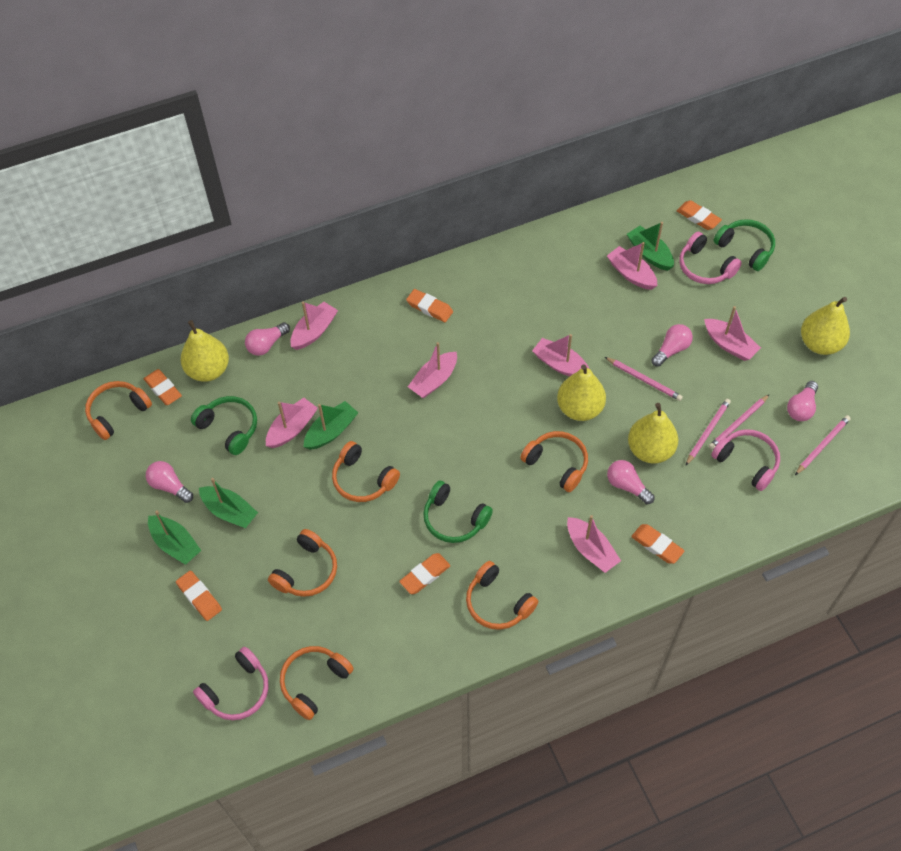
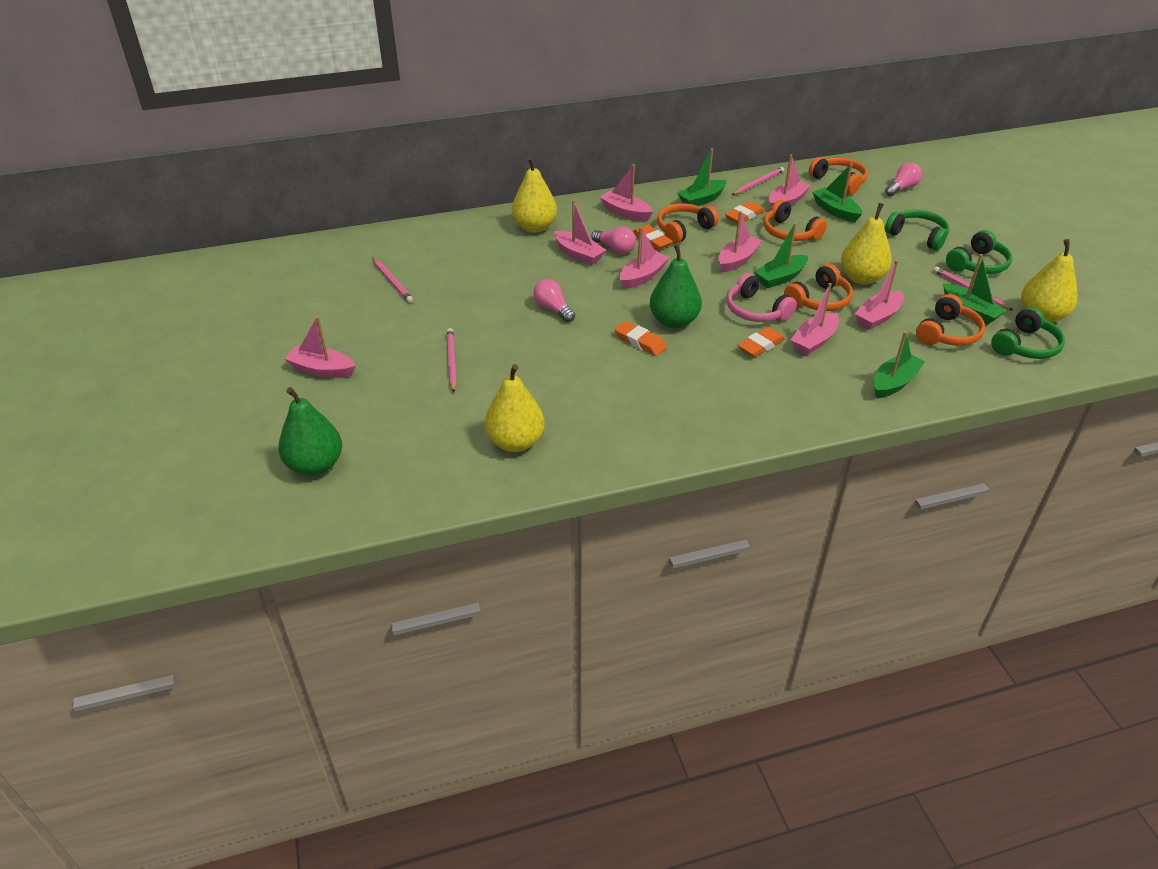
green boat: [148,510,201,565] [199,478,258,528] [304,401,358,450] [627,222,674,271] = 4 -> [677,148,727,206] [754,223,808,288] [812,164,862,222] [873,331,925,398] [943,254,1007,325] = 5
green pear: none = 0 -> [278,387,342,476] [650,244,702,328] = 2
orange eraser: [144,369,182,405] [176,570,222,621] [399,553,450,594] [406,289,453,322] [631,524,684,564] [677,200,722,230] = 6 -> [614,321,667,356] [633,224,673,250] [725,201,765,223] [738,327,785,357] = 4
orange headphones: [85,381,152,440] [268,529,337,597] [280,646,354,720] [332,441,400,502] [466,561,538,630] [520,431,588,492] = 6 -> [657,203,719,244] [764,200,827,241] [784,264,853,311] [809,157,867,194] [916,294,985,346] = 5
pink boat: [266,398,318,448] [290,302,338,350] [408,342,457,398] [532,334,589,376] [567,515,621,573] [607,242,657,290] [704,306,761,361] = 7 -> [284,316,356,378] [554,200,606,265] [599,164,653,221] [620,227,669,289] [719,211,762,273] [769,154,811,209] [791,283,839,355] [855,260,904,330] = 8
pink headphones: [193,647,269,720] [679,232,742,284] [711,429,780,491] = 3 -> [727,273,797,322] = 1
pink light bulb: [146,461,193,503] [245,322,290,356] [607,460,654,504] [651,324,693,367] [787,381,818,421] = 5 -> [533,279,575,322] [591,227,636,254] [885,163,922,196] = 3

